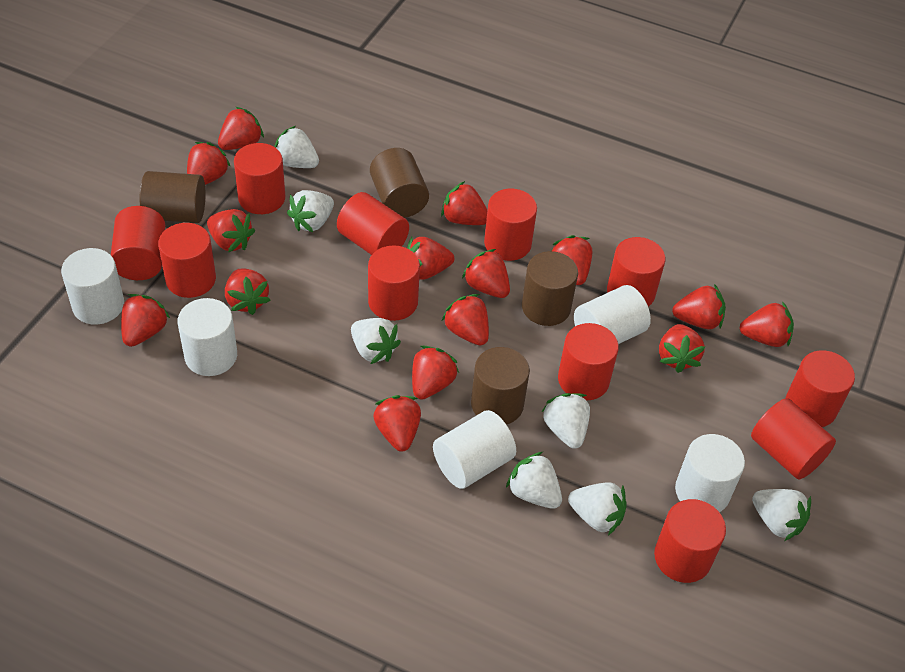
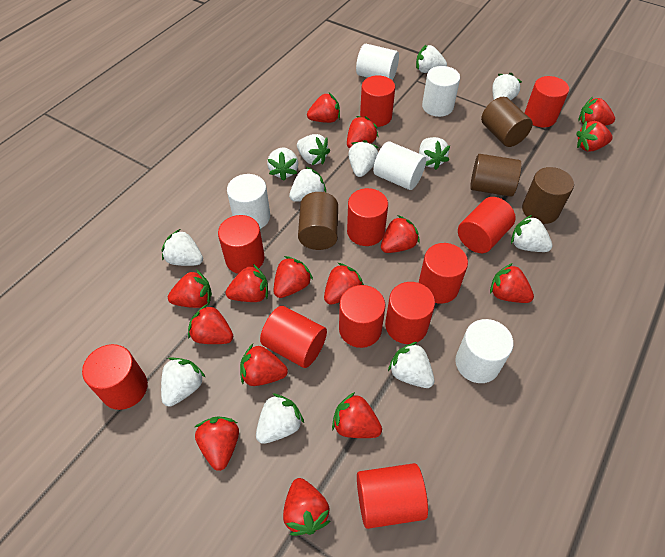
white strawberry: [274,126,319,168] [287,190,334,232] [351,318,401,364] [506,452,562,509] [541,393,590,449] [568,482,626,535] [752,489,811,541] = 7 -> [161,357,206,407] [162,229,203,266] [256,393,304,444] [267,147,298,181] [289,166,326,202] [297,134,330,165] [348,140,379,177] [388,342,434,388] [416,45,447,73] [419,137,450,170] [492,73,522,100] [511,215,552,252] = 12

